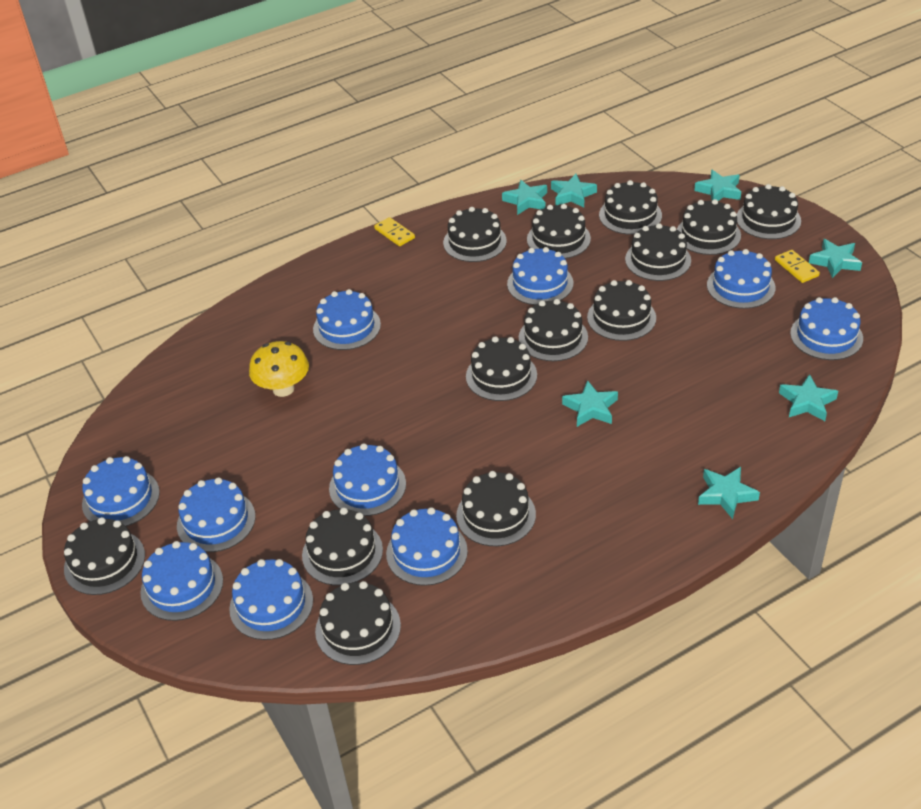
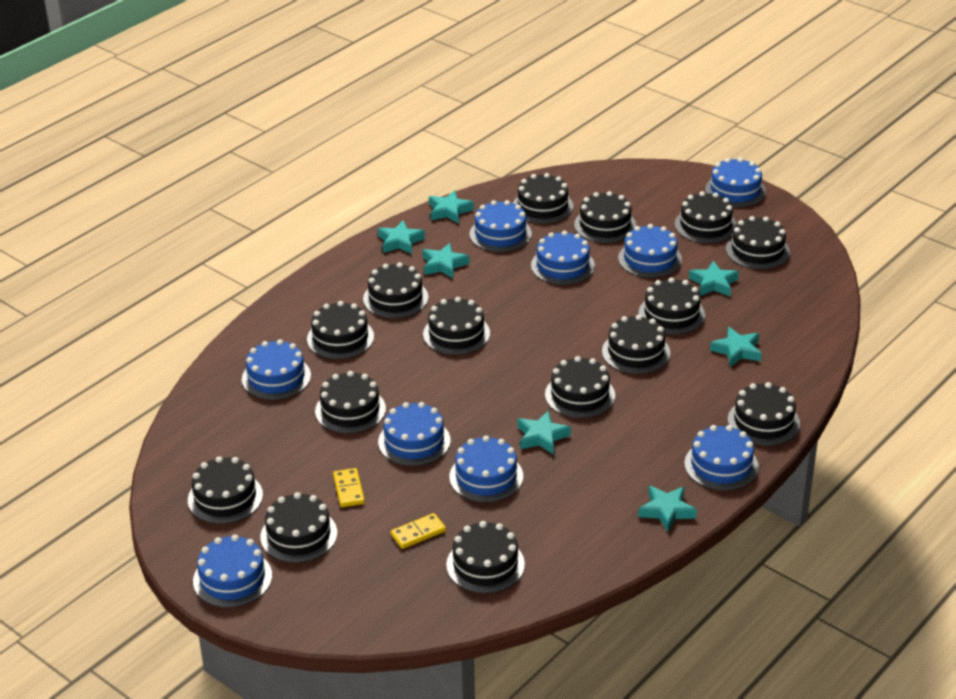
black cake: [64,517,145,595] [302,508,383,585] [315,581,401,665] [443,207,507,262] [456,471,536,546] [466,336,537,401] [519,299,588,361] [527,204,591,259] [587,280,656,341] [599,180,662,235] [625,223,691,281] [677,199,741,255] [737,184,801,239] = 13 -> [188,456,263,524] [260,492,337,563] [307,301,374,359] [315,371,386,433] [363,262,429,318] [423,297,490,355] [446,521,525,593] [513,173,573,224] [545,356,615,418] [574,191,636,243] [602,315,670,374] [638,277,705,335] [675,191,737,243] [726,216,790,269] [728,382,800,446] = 15
blue cake: [82,456,160,526] [140,541,223,621] [177,477,256,552] [229,559,313,640] [313,289,381,350] [329,443,406,516] [386,507,468,586] [507,247,573,305] [707,249,775,309] [790,297,863,360] = 10 -> [193,534,272,608] [242,339,311,400] [378,402,450,466] [449,435,523,502] [470,200,532,252] [531,231,595,285] [618,224,682,278] [684,425,759,491] [705,158,766,207] = 9
yellow mushroom: [249,341,309,397] = 1 -> none = 0

